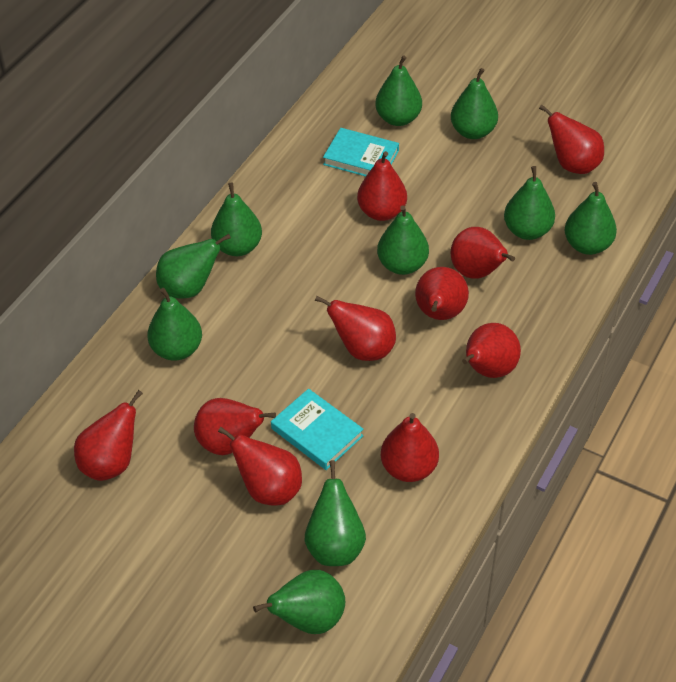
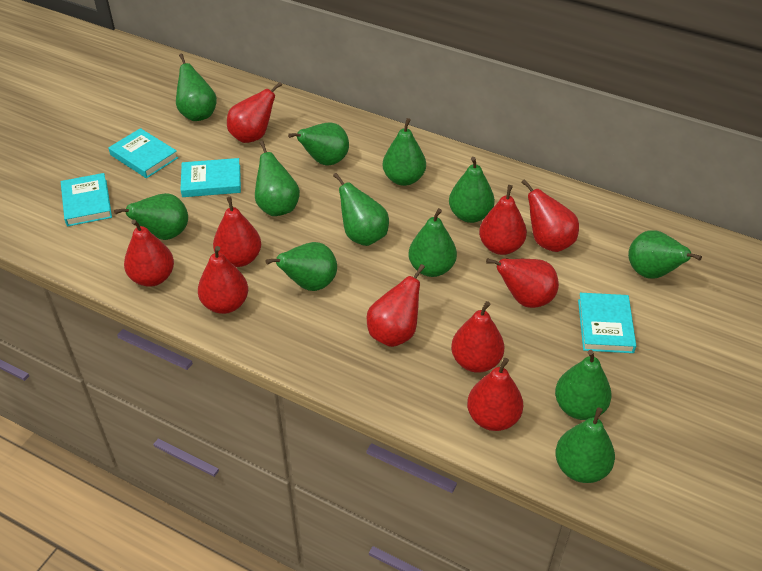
green pear: [147,288,202,361] [156,234,231,299] [211,183,262,256] [253,570,345,634] [305,460,366,566] [375,55,422,126] [377,205,429,275] [451,68,498,139] [504,166,555,240] [565,182,617,255] = 10 -> [114,193,188,240] [176,54,217,121] [255,141,300,216] [265,242,337,291] [288,122,349,166] [333,173,389,246] [383,118,426,186] [409,208,457,277] [449,157,495,223] [555,350,612,420] [555,408,615,483] [628,230,702,279] = 12
turquoise book: [271,389,363,470] [323,128,399,176] = 2 -> [61,173,112,227] [108,128,178,178] [180,158,241,197] [578,293,636,353] = 4

